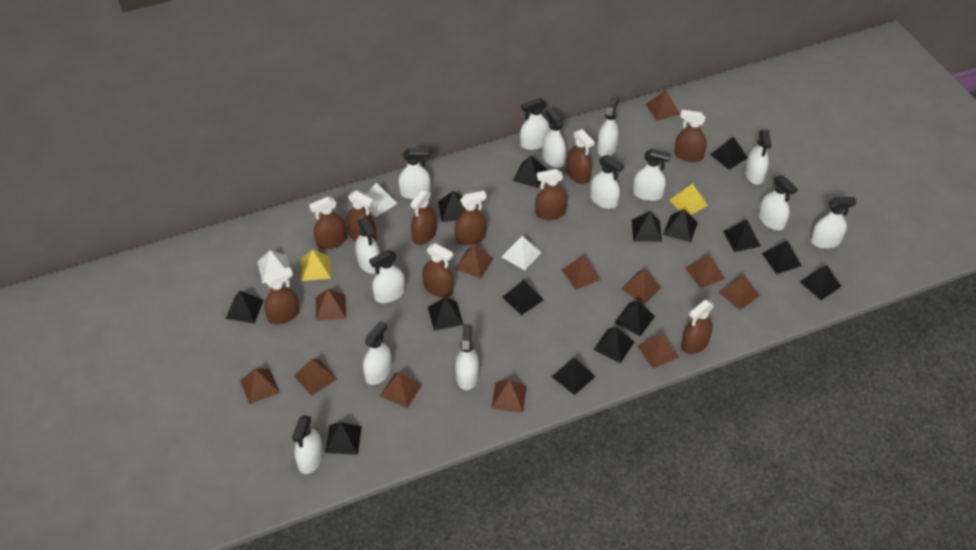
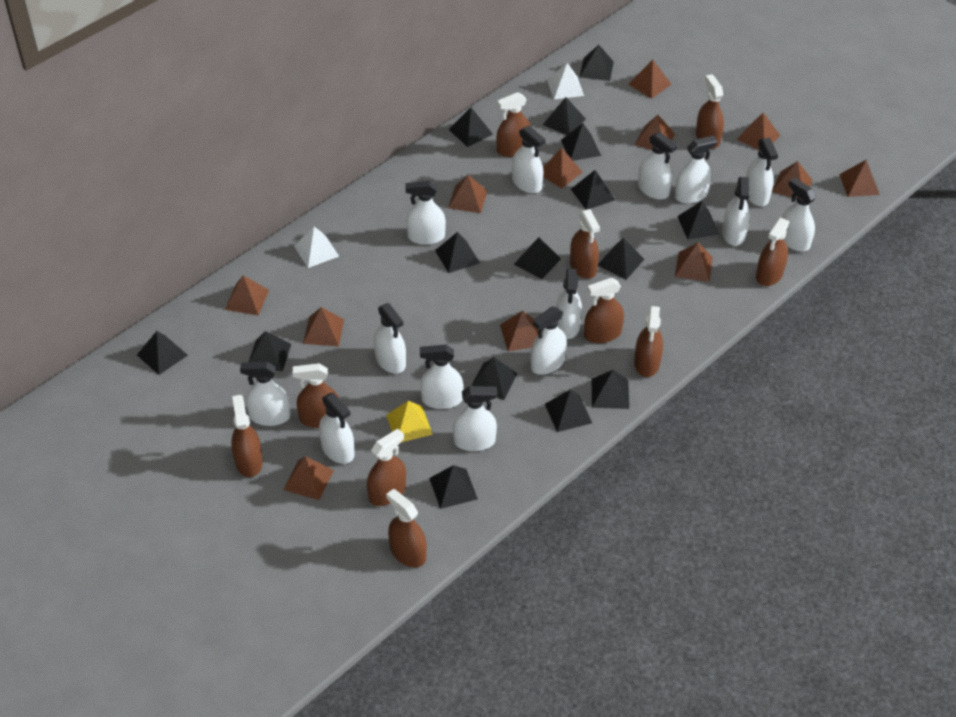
white pyramid: [258,250,289,283] [365,183,398,217] [502,236,541,270] = 3 -> [294,227,339,268] [547,63,584,99] = 2
yellow pyramid: [301,249,331,281] [669,183,708,215] = 2 -> [386,401,433,443] = 1

